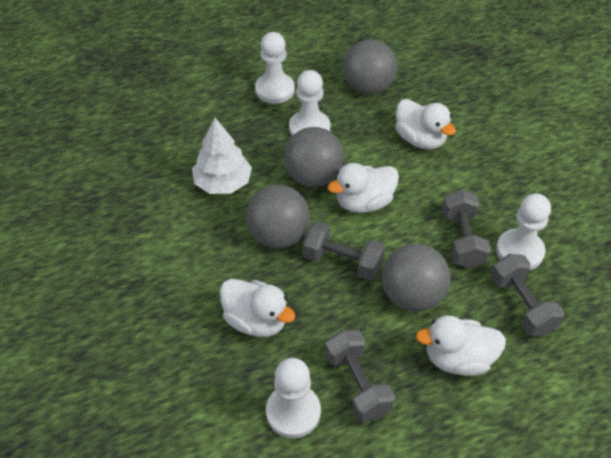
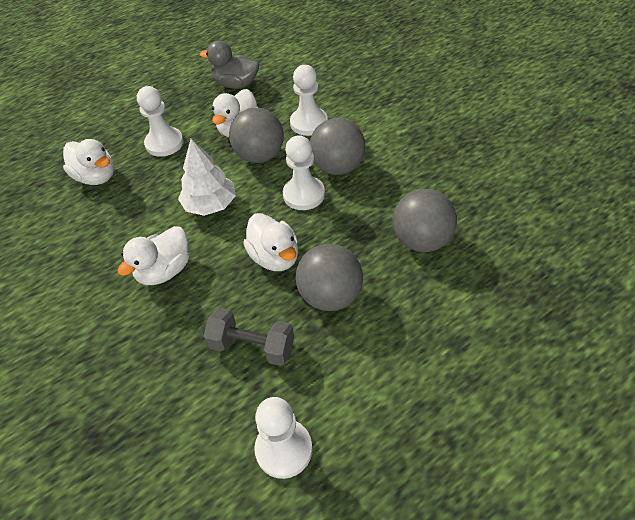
grey duck: none = 0 -> [200,41,259,89] = 1
grey dumbbell: [302,221,385,281] [325,330,395,422] [442,189,491,269] [490,254,565,336] = 4 -> [204,308,294,366] = 1

